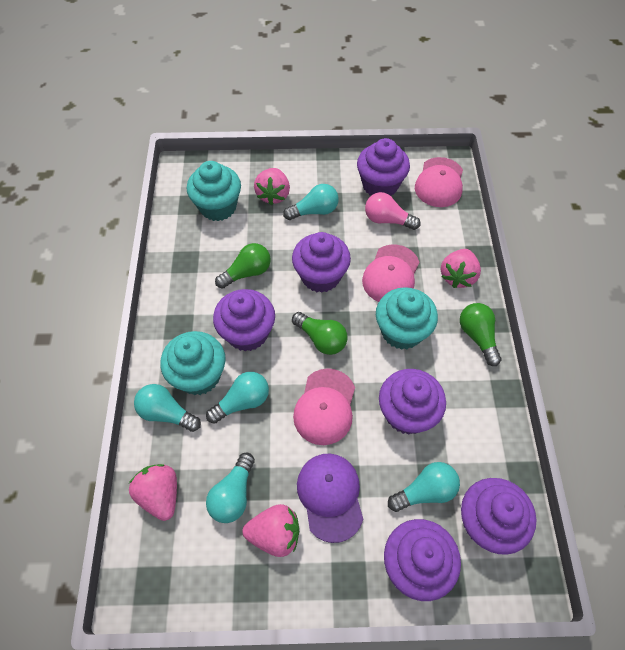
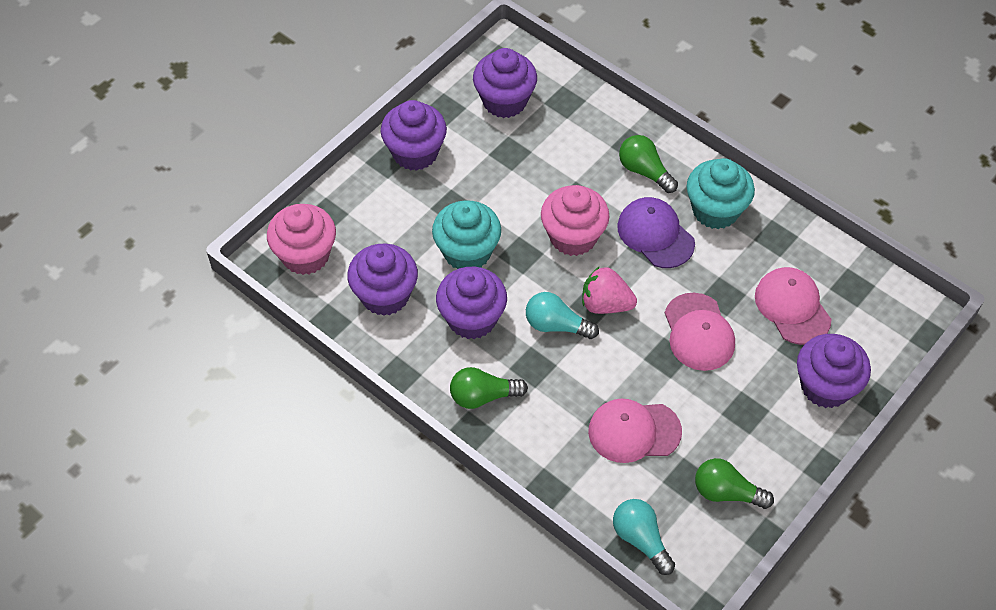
pink cupcake: none = 0 -> [267,204,336,275] [541,185,610,256] = 2
pink light bulb: [365,192,421,230] = 1 -> none = 0
pink strawberry: [129,464,177,521] [242,504,299,557] [254,168,290,205] [441,249,481,288] = 4 -> [582,266,637,314] = 1
purple cupcake: [213,289,275,351] [292,232,351,293] [357,138,410,196] [379,369,446,435] [384,519,461,601] [461,478,536,555] = 6 -> [347,243,418,316] [381,100,447,171] [436,267,507,339] [473,48,537,118] [797,334,871,408] = 5
turquoise cupcake: [160,331,225,395] [187,161,241,221] [376,287,438,350] = 3 -> [432,200,501,269] [687,158,755,229] = 2
turquoise light bulb: [134,384,201,432] [206,372,269,424] [206,453,255,523] [283,184,339,220] [388,462,460,512] = 5 -> [526,292,599,339] [613,499,675,575] = 2

